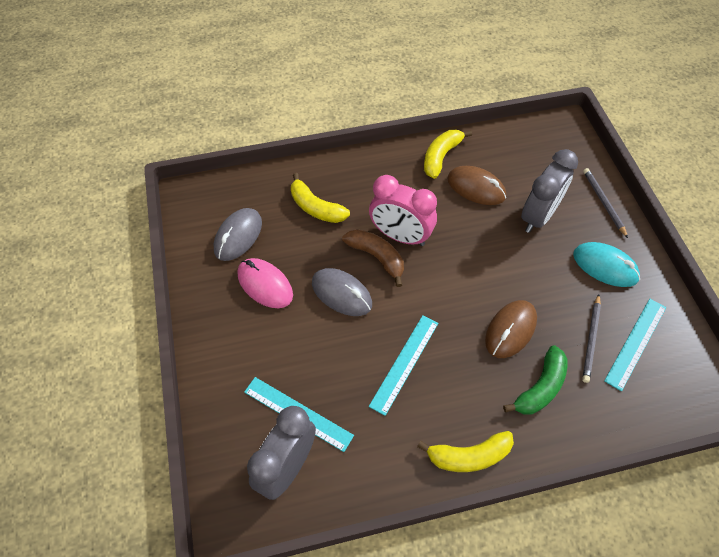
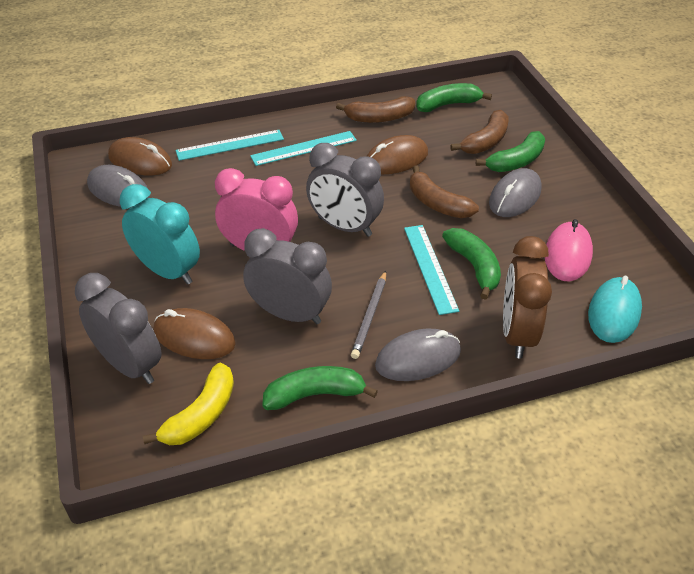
brown banana: [342,229,404,287] = 1 -> [336,96,415,123] [410,165,479,218] [450,110,509,154] = 3
brown clock: none = 0 -> [503,236,552,358] = 1
brown mouse: [447,166,506,205] [485,300,537,358] = 2 -> [108,137,172,175] [154,308,236,359] [367,135,428,174] = 3
green banana: [503,345,567,414] = 1 -> [262,366,378,410] [416,83,492,112] [442,228,501,300] [476,131,545,172] = 4
grey clock: [247,406,316,500] [521,149,578,233] = 2 -> [75,273,162,384] [243,228,332,324] [306,143,384,237] = 3
grey mouse: [214,208,262,261] [312,268,372,316] = 2 -> [87,165,150,207] [375,328,461,381] [489,168,542,217] = 3
grey pencil: [582,294,601,383] [583,168,628,238] = 2 -> [351,271,386,359] = 1
turquoise clock: none = 0 -> [120,184,200,285] = 1
yellow banana: [291,173,350,223] [417,431,514,472] [424,130,472,179] = 3 -> [143,363,234,445] = 1

